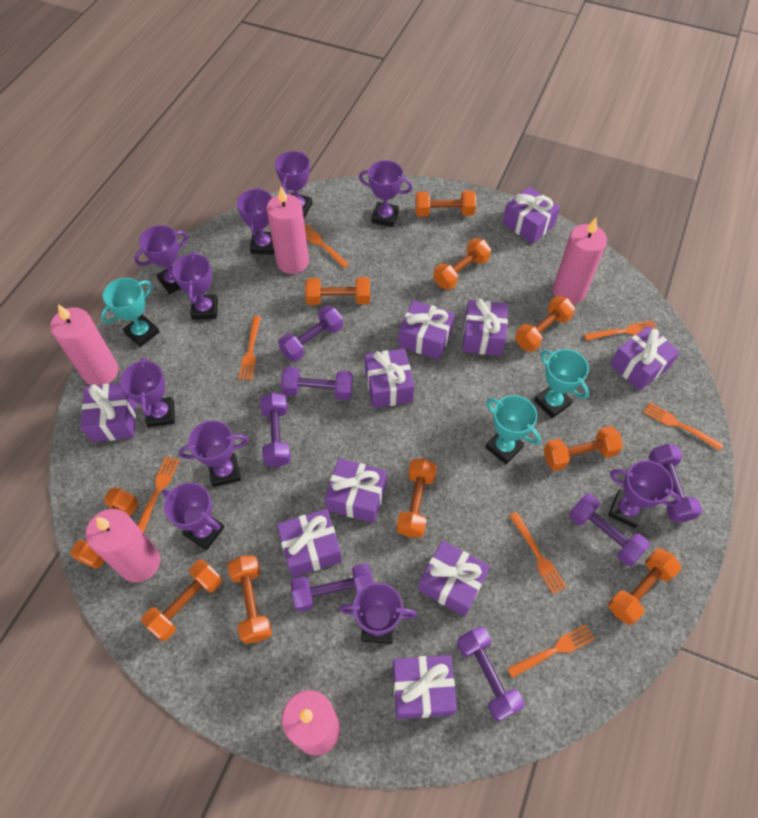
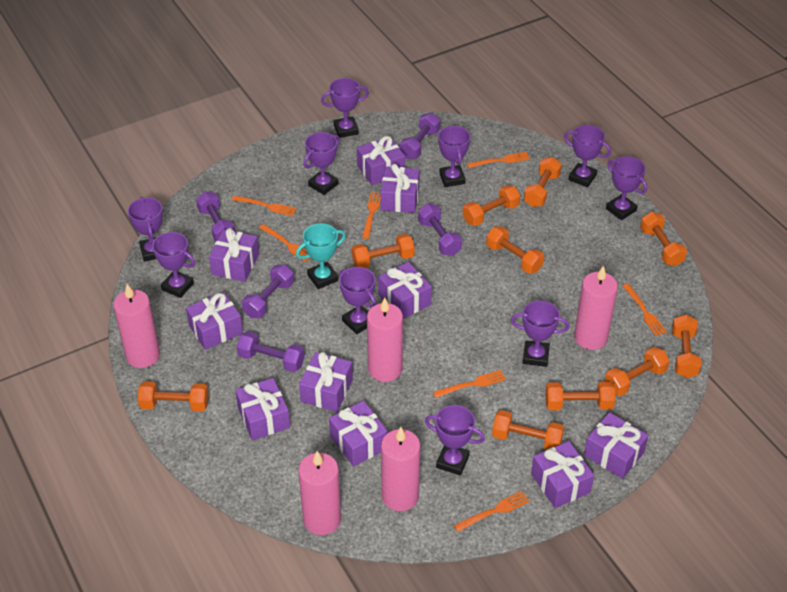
purple dumbbell: [260,393,291,467] [278,306,343,362] [281,367,353,400] [290,563,373,612] [457,626,524,721] [569,494,650,566] [649,444,702,522] = 7 -> [196,191,235,242] [237,331,305,372] [242,265,294,318] [400,113,440,160] [418,204,462,256] = 5
turquoise trophy: [101,278,159,347] [485,395,541,464] [534,349,589,418] = 3 -> [296,223,346,289] = 1

